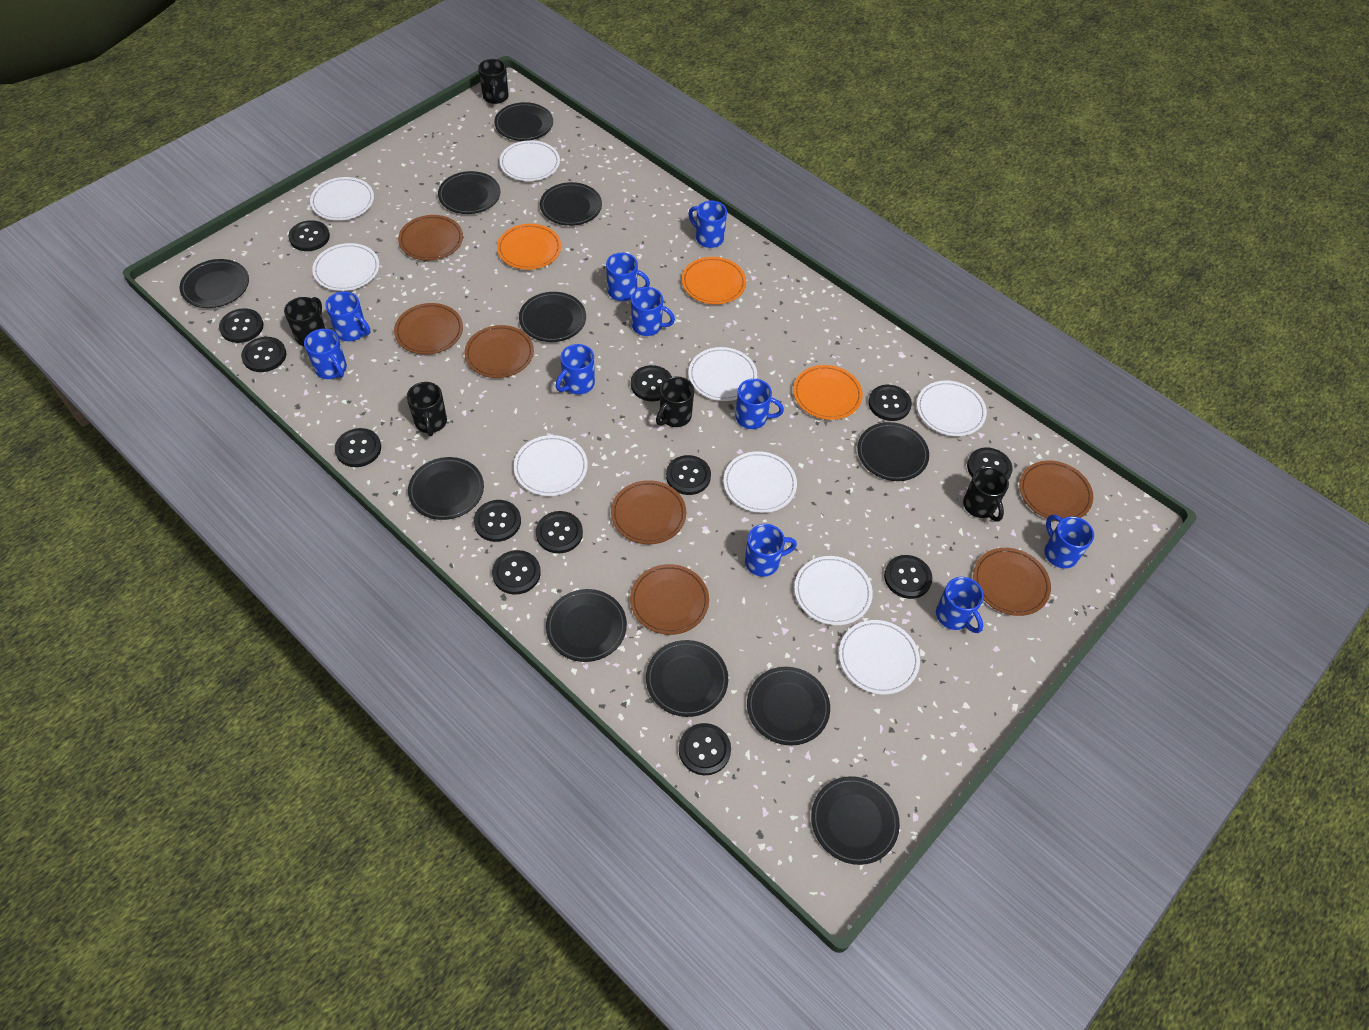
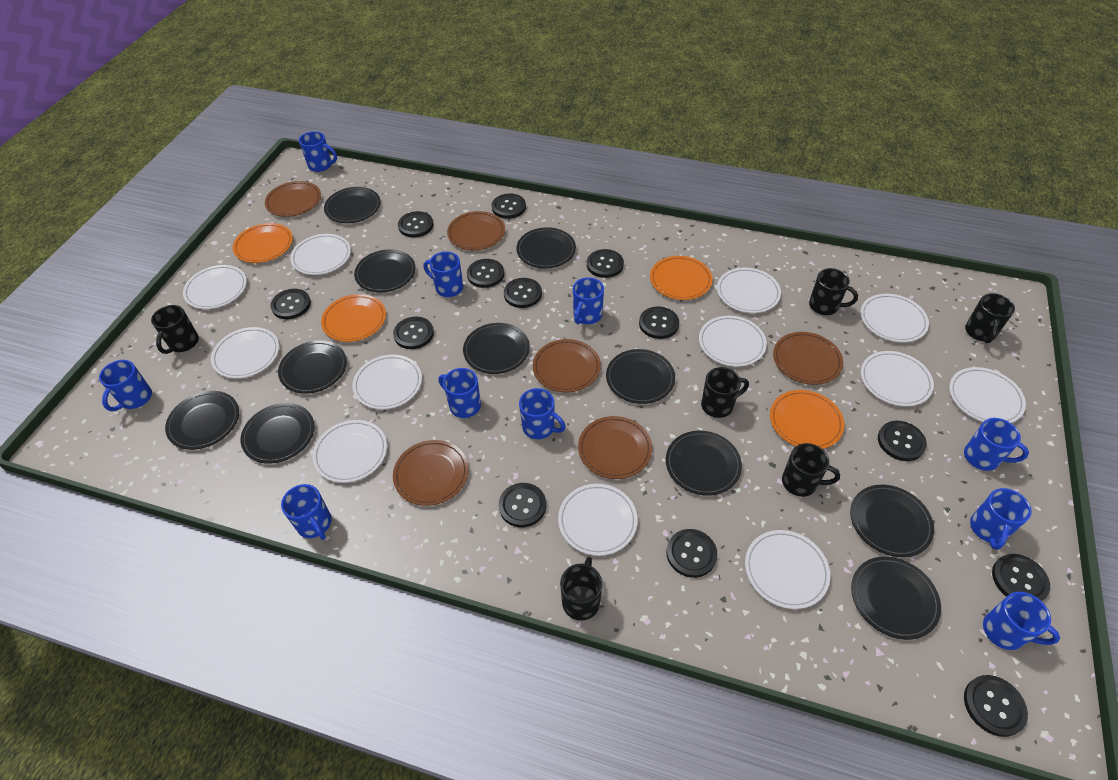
black mug: [284,297,325,346] [407,382,447,436] [478,59,509,104] [656,376,694,427] [963,467,1009,522] = 5 -> [151,305,199,354] [560,557,602,621] [701,367,749,418] [782,443,840,497] [809,268,858,315] [965,293,1015,343] = 6
brown plate: [394,303,463,355] [398,215,463,261] [464,325,534,378] [611,480,686,544] [630,564,709,635] [973,548,1051,616] [1020,461,1093,521] = 7 -> [265,181,321,217] [393,440,469,506] [447,211,505,250] [533,339,601,393] [578,416,652,479] [773,332,843,385] = 6
orange plate: [497,224,561,270] [682,257,746,304] [793,365,863,420] = 3 -> [233,223,293,263] [321,294,386,342] [650,256,713,300] [770,390,844,449] = 4
white plate: [310,177,374,221] [312,243,379,291] [499,140,560,181] [514,435,588,496] [689,347,757,401] [723,451,797,513] [794,556,873,625] [839,620,920,694] [917,381,987,436] = 9 -> [183,265,247,309] [211,327,279,378] [290,234,351,275] [312,420,387,483] [352,355,422,409] [558,484,638,556] [699,316,767,367] [717,268,781,313] [745,530,830,609] [860,294,929,342] [861,351,934,406] [949,367,1026,423] = 12

